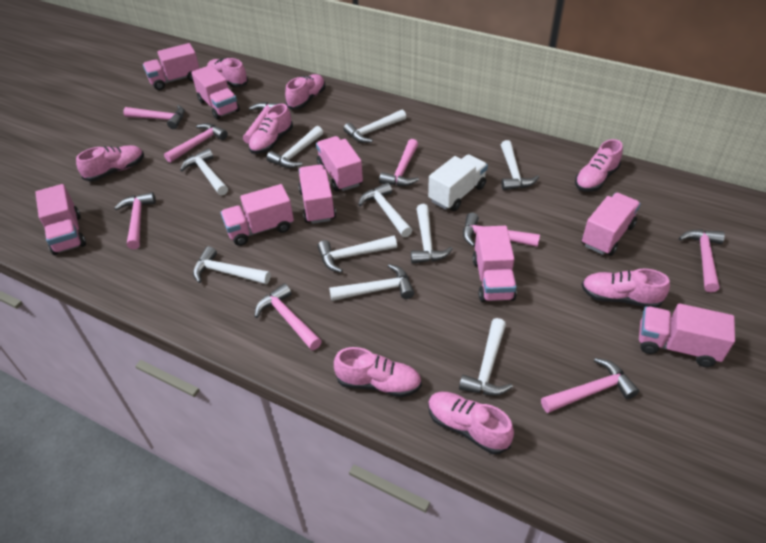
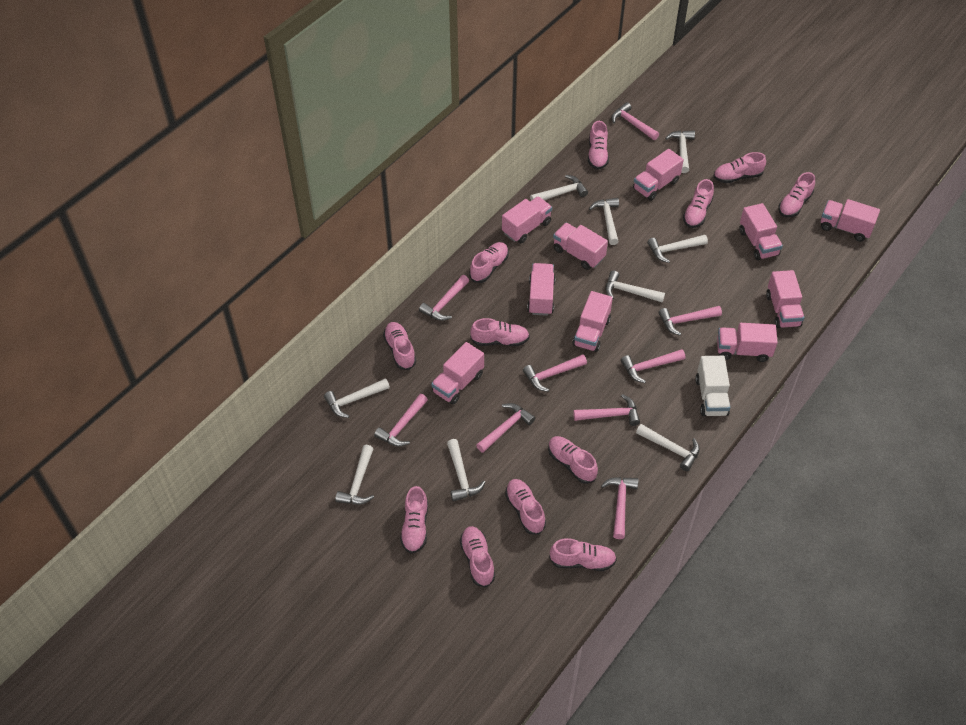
pink shoe: [76,145,144,181] [207,58,248,87] [248,104,293,154] [285,74,325,109] [334,347,422,397] [428,392,514,454] [575,139,623,191] [582,268,670,308] = 8 -> [383,322,416,370] [400,486,428,554] [460,526,495,587] [470,242,509,283] [470,318,530,346] [505,479,546,535] [548,436,598,484] [549,538,617,571] [588,121,609,170] [683,179,714,228] [713,152,766,183] [778,172,815,217] = 12
pink truck: [35,184,86,255] [143,43,200,90] [191,65,240,119] [220,184,294,246] [298,164,336,224] [316,136,363,191] [473,226,517,302] [581,193,641,256] [639,303,735,367] = 9 -> [431,342,484,404] [502,196,552,243] [527,263,555,316] [553,223,608,270] [573,291,613,352] [633,149,684,201] [717,323,778,362] [739,203,783,260] [766,270,805,328] [821,199,880,242] = 10
white hammer: [180,148,228,195] [193,246,271,284] [266,126,323,168] [317,236,397,273] [329,264,414,301] [343,109,406,143] [358,183,412,237] [411,204,453,264] [459,318,513,396] [501,140,539,190] = 10 -> [324,378,390,418] [335,445,374,505] [447,439,486,502] [530,175,588,200] [589,198,619,245] [605,270,665,303] [636,424,700,471] [647,235,708,263] [665,131,695,173] = 9

